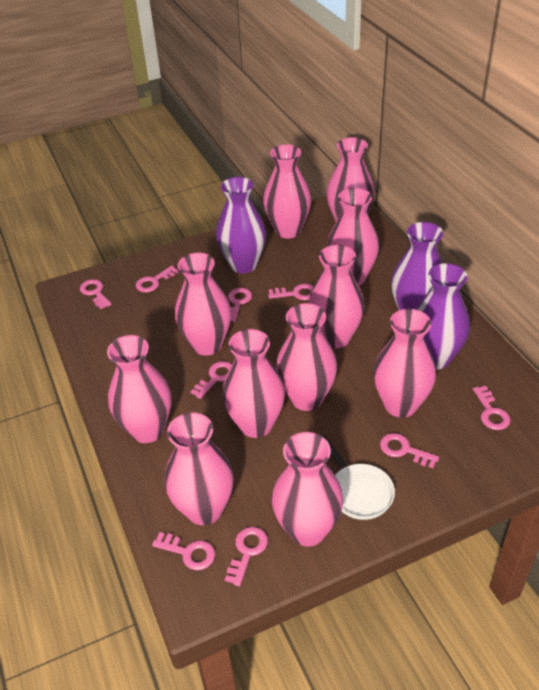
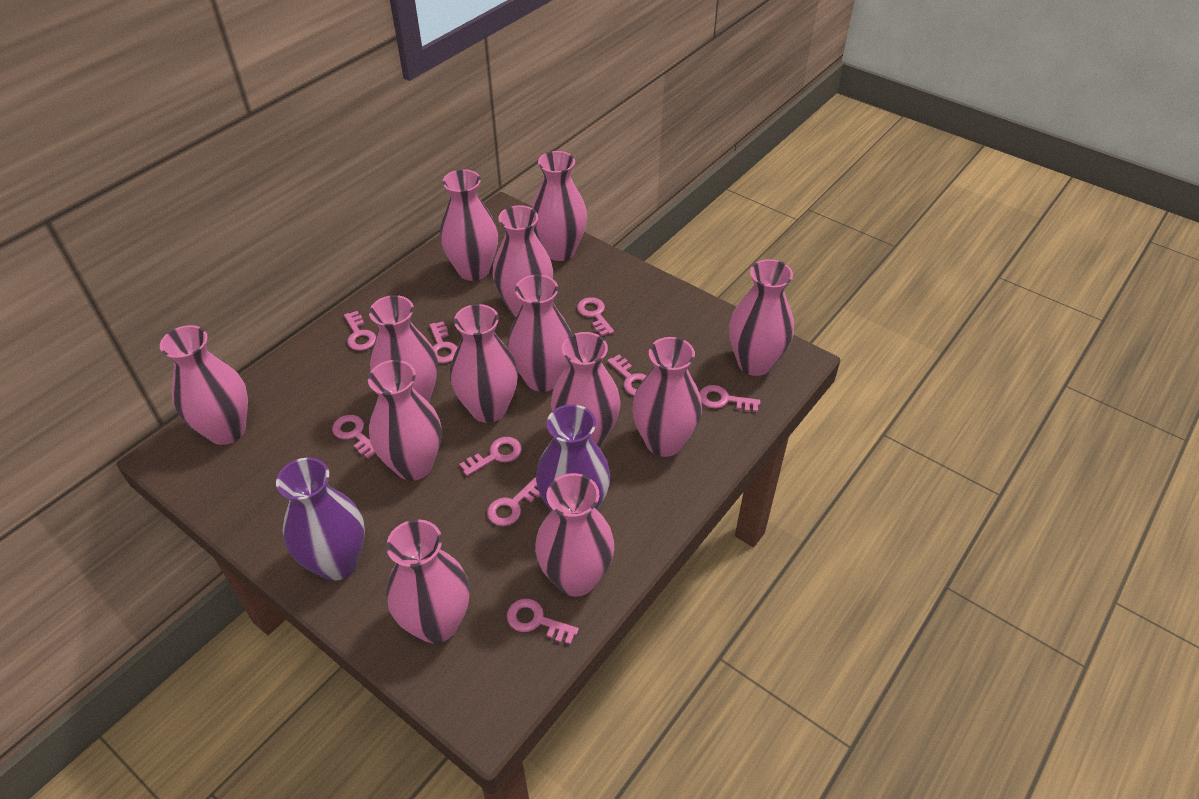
pink vase: [107,335,171,443] [165,412,234,525] [175,253,231,356] [222,329,285,438] [263,144,311,239] [272,432,343,546] [276,303,337,411] [309,245,365,348] [327,137,375,222] [327,188,379,285] [373,309,436,418] = 11 -> [160,325,248,445] [368,360,442,481] [369,295,438,403] [386,519,470,643] [440,169,498,281] [450,304,518,423] [493,205,553,317] [508,275,572,392] [531,151,587,261] [535,473,614,597] [551,332,621,447] [632,337,702,457] [729,259,794,376] = 13
purple vase: [216,177,266,274] [391,222,444,310] [416,263,470,369] = 3 -> [276,457,365,581] [536,404,610,510] = 2
white pan: [322,435,395,520] = 1 -> none = 0

